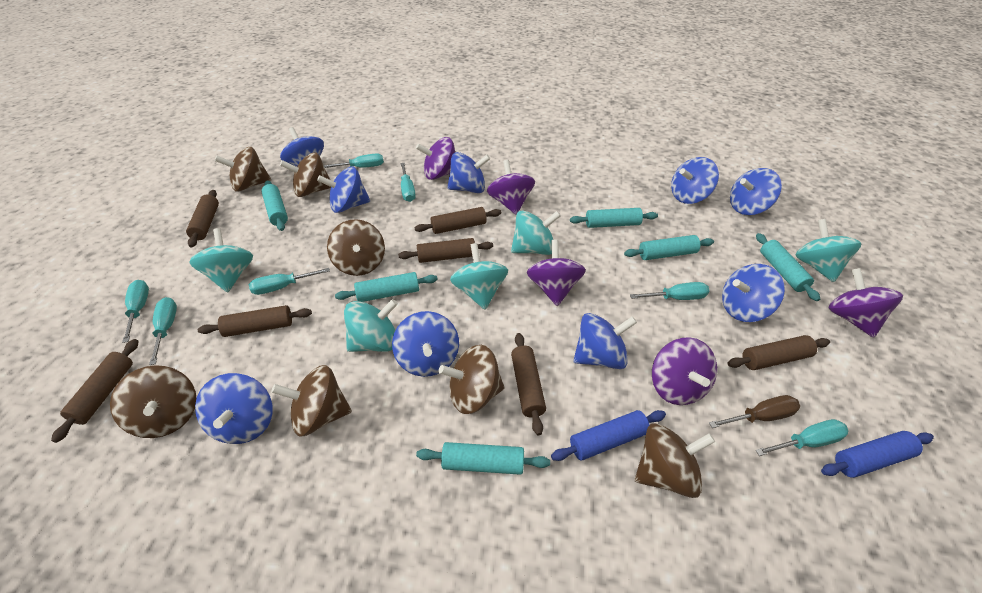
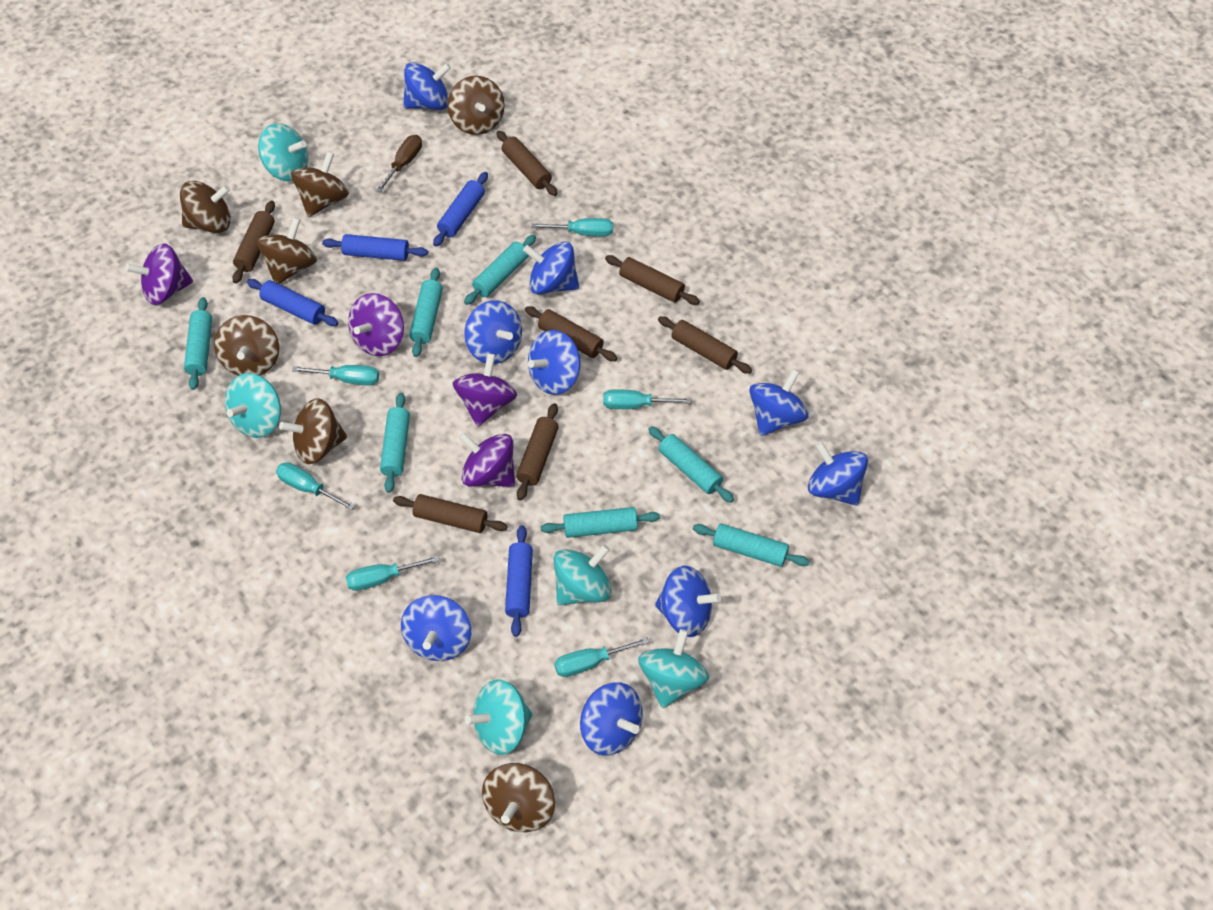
blue rolling pin: [551,410,666,461] [821,431,934,478] = 2 -> [247,279,338,326] [322,234,428,261] [433,172,488,246] [505,525,533,637] = 4
purple spinning top: [416,137,455,180] [487,160,535,215] [527,239,586,306] [652,337,717,405] [829,268,903,338] = 5 -> [125,243,193,305] [348,293,404,356] [453,353,517,427] [458,432,515,487] = 4
turquoise rolling pin: [261,181,288,231] [335,272,438,302] [416,442,550,475] [570,208,658,228] [624,235,714,260] [756,233,820,301] = 6 -> [184,297,212,390] [380,393,410,493] [409,268,443,357] [464,235,536,305] [541,507,660,538] [648,426,734,503] [693,523,810,567] = 7
turquoise screwdriver: [122,280,149,343] [149,297,177,365] [249,268,330,295] [323,153,384,168] [401,163,416,202] [630,282,709,300] [755,419,848,456] = 7 -> [276,462,355,511] [292,365,379,386] [346,556,440,591] [531,218,613,237] [554,637,649,677] [603,389,691,409] = 6

